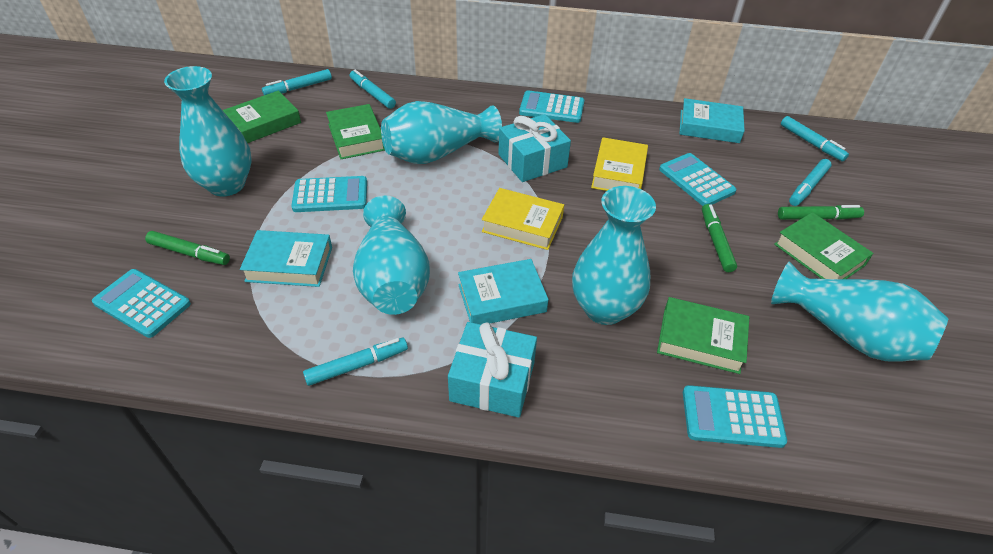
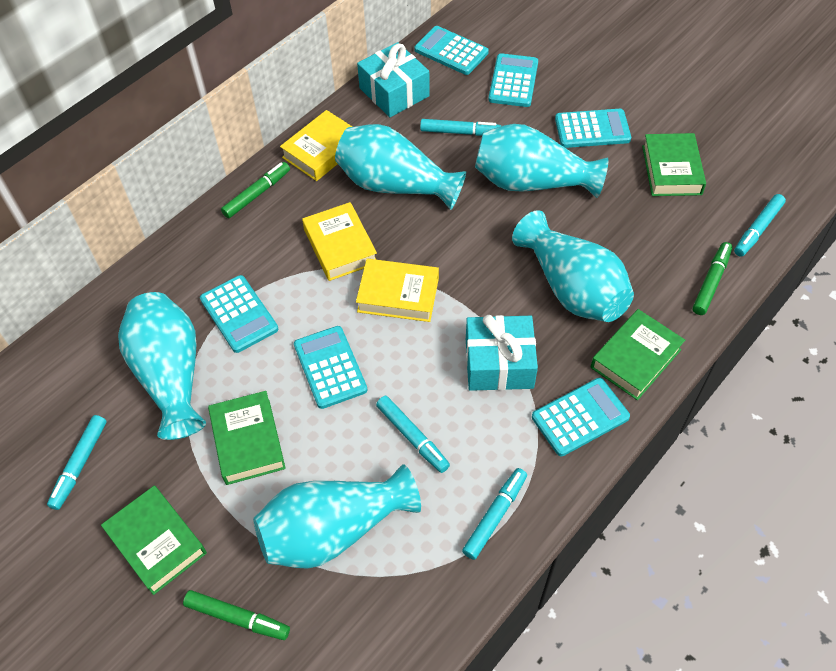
turquoise book: [240,230,332,287] [458,259,549,325] [680,98,745,143] = 3 -> none = 0
turquoise calculator: [92,269,191,338] [292,176,367,212] [519,90,584,123] [659,153,737,206] [683,385,787,448] = 5 -> [200,275,278,353] [294,326,367,409] [414,26,489,75] [488,53,538,107] [532,378,630,456] [555,109,631,148] = 6
yellow book: [482,188,564,250] [591,137,648,191] = 2 -> [280,110,352,181] [302,202,377,281] [356,259,439,322] = 3

